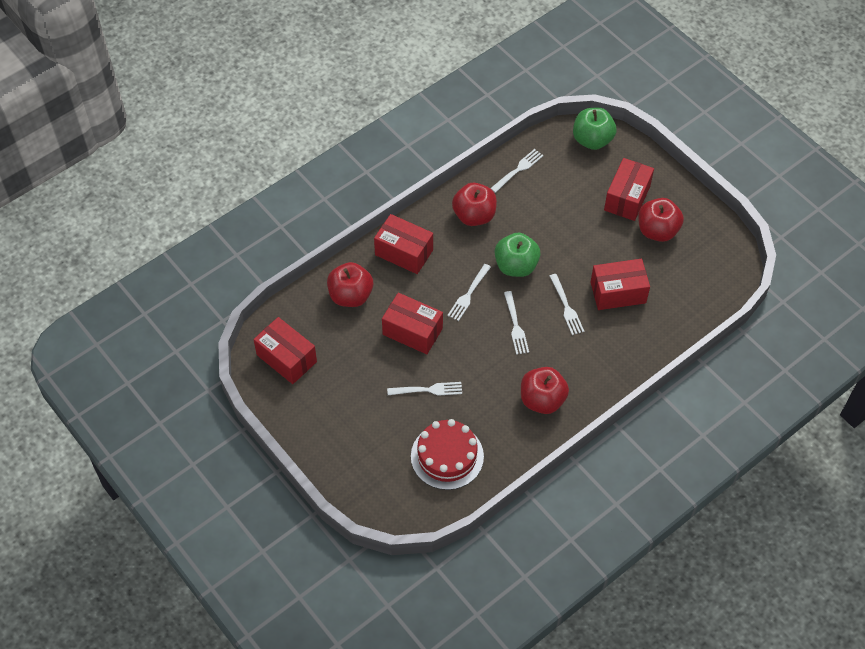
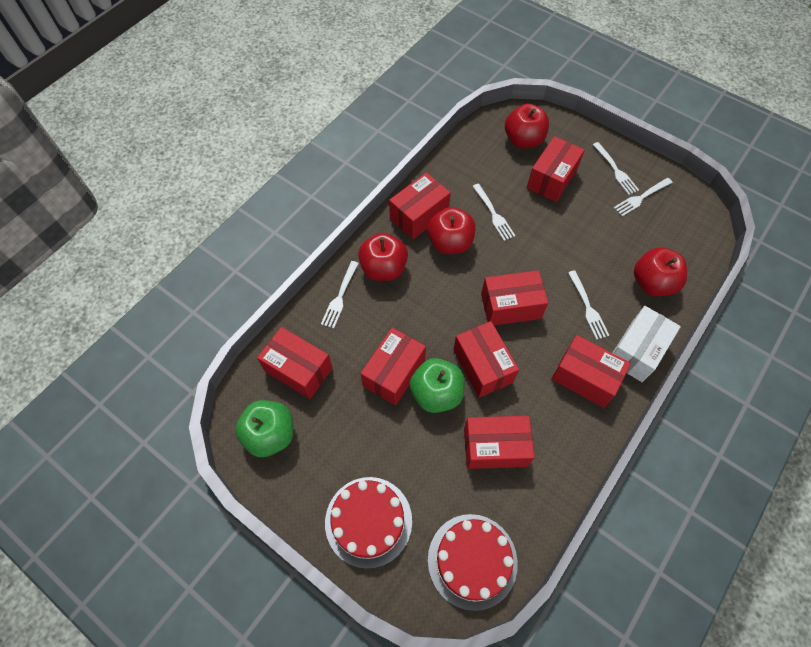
red box: [253,317,317,384] [374,214,433,274] [382,293,443,354] [591,259,650,310] [604,158,654,221] = 5 -> [257,327,332,399] [360,328,426,405] [389,172,451,239] [453,321,519,398] [464,416,535,469] [481,270,548,325] [527,136,585,202] [552,335,631,408] = 8
red cake: [411,419,484,490] = 1 -> [325,477,412,569] [428,514,518,611] = 2
white box: none = 0 -> [612,306,681,382] = 1

